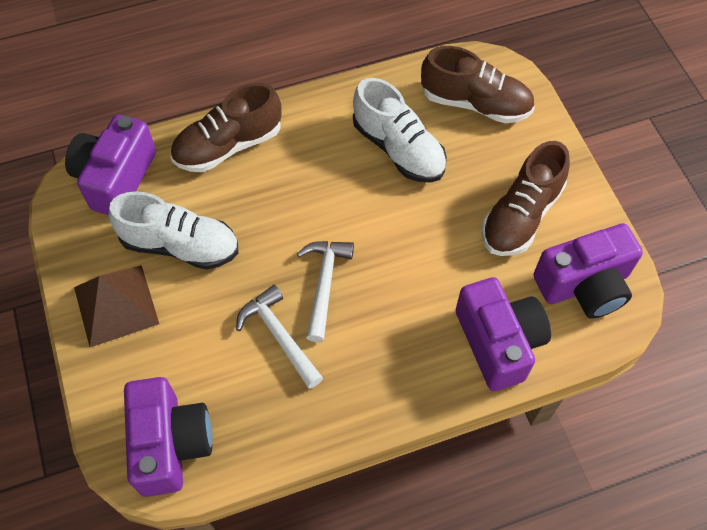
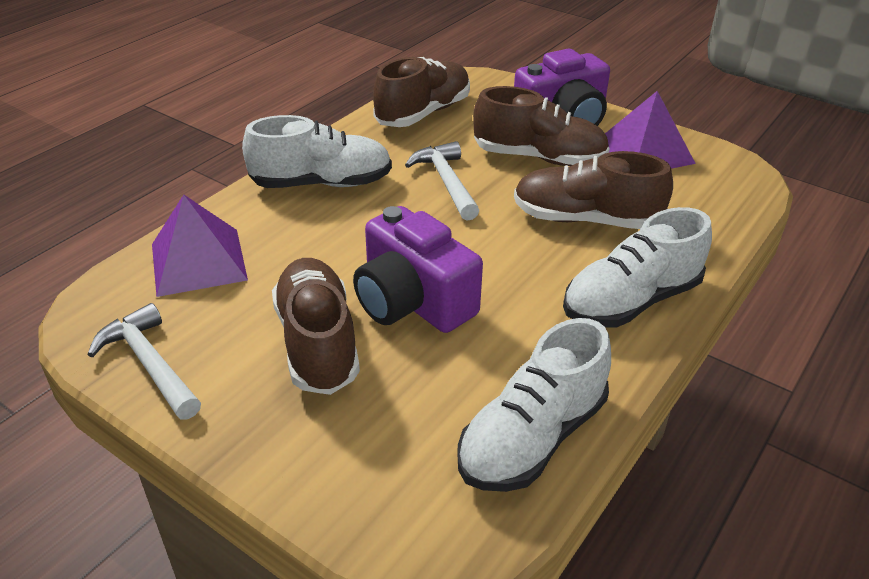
brown pyramid: [74,265,159,347] = 1 -> none = 0
brown shoe: [171,83,281,172] [421,46,535,123] [482,141,570,256] = 3 -> [272,258,360,395] [373,57,470,127] [473,86,610,166] [514,151,673,229] = 4
purple camera: [65,115,156,215] [124,377,213,497] [456,277,551,391] [533,223,643,319] = 4 -> [353,206,483,333] [514,48,610,126] = 2
purple pyramid: none = 0 -> [152,195,248,297] [605,91,696,169] = 2
white shoe: [109,191,238,270] [353,78,447,183] = 2 -> [242,115,392,188] [457,318,611,492] [563,207,712,328] = 3

